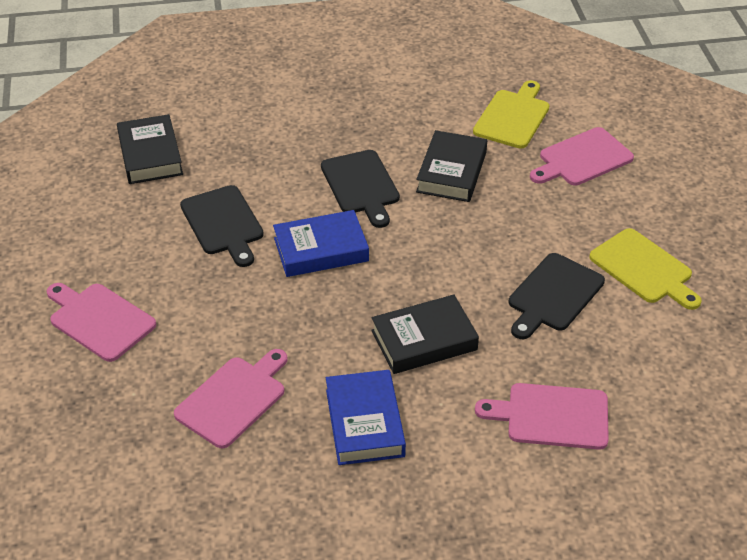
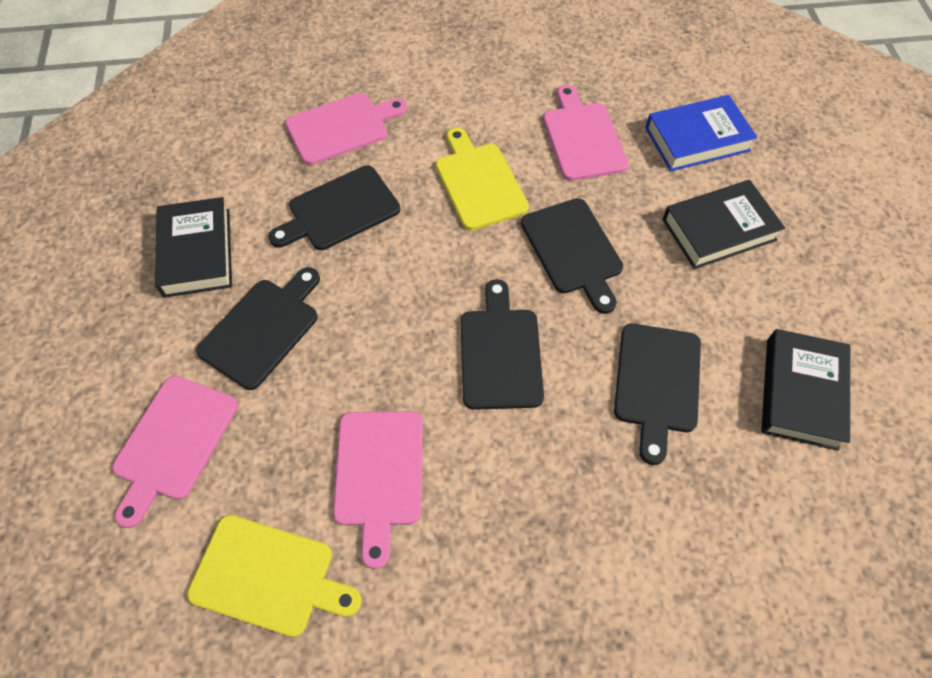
black cutting board: [180,185,264,267] [321,150,400,228] [509,253,605,339] = 3 -> [196,267,320,390] [268,166,400,250] [461,279,544,410] [521,198,623,314] [614,323,701,465] = 5
blue book: [273,210,369,277] [326,370,406,465] = 2 -> [645,95,757,171] = 1

